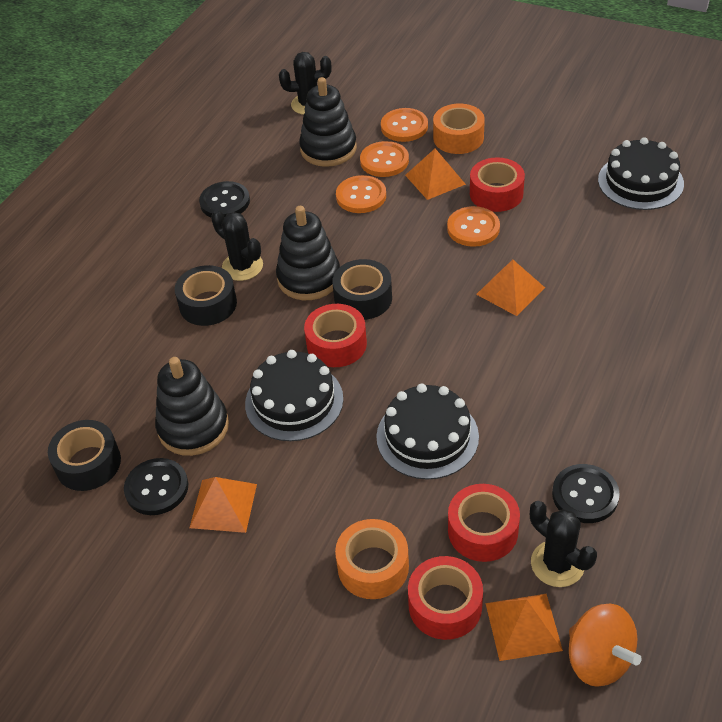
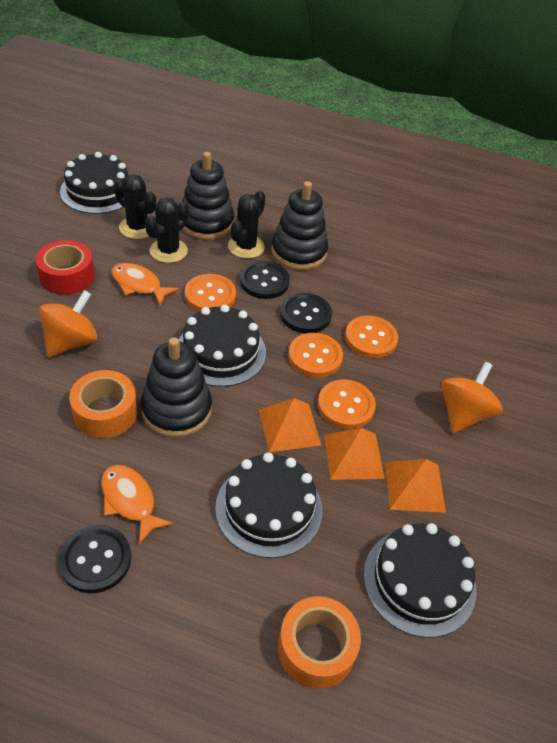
black cake: [245,350,343,441] [376,383,479,480] [598,137,684,210] = 3 -> [60,152,128,214] [179,305,266,387] [215,452,322,558] [363,523,476,638] = 4
black tape: [48,420,121,491] [175,265,237,326] [332,259,392,320] = 3 -> none = 0
orange fish: none = 0 -> [101,465,173,544] [112,263,179,305] = 2
orange pyramid: [190,477,257,533] [405,149,466,200] [476,260,545,316] [486,594,563,661] = 4 -> [259,398,321,452] [324,428,385,480] [385,459,446,513] = 3
orange spinning top: [569,604,642,687] = 1 -> [39,290,97,358] [441,362,502,433] = 2
red tape: [304,304,367,367] [408,556,483,640] [448,484,520,562] [470,157,525,212] = 4 -> [35,240,95,295] = 1

